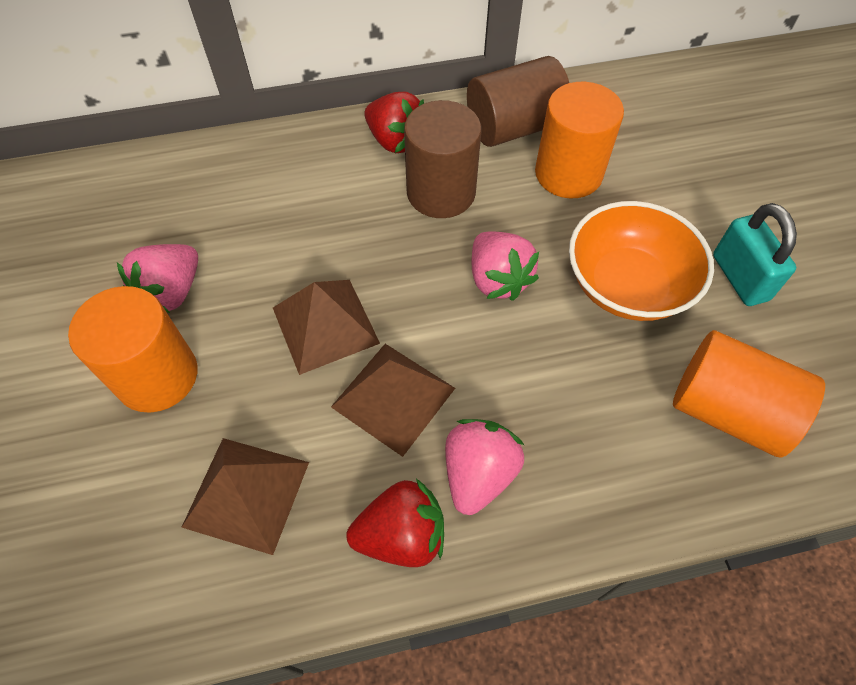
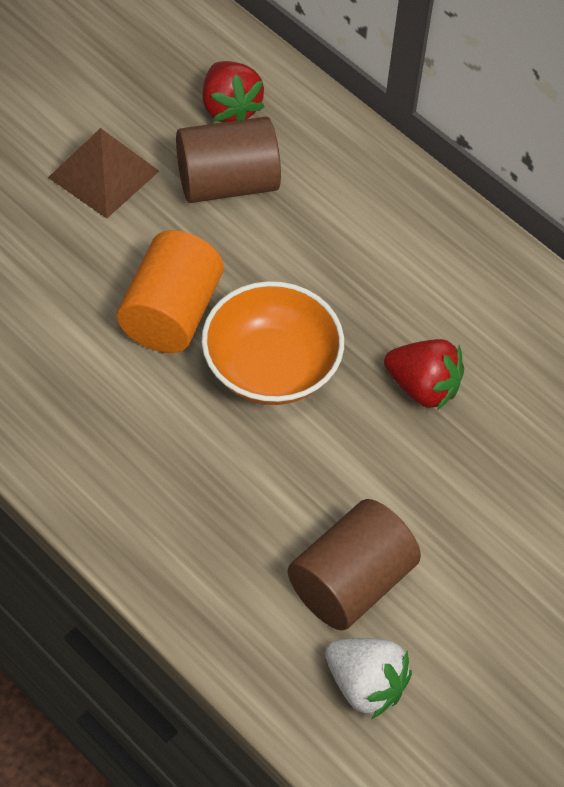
brown pyramid: [181,438,309,555] [273,280,380,375] [331,344,455,457] = 3 -> [48,128,159,219] = 1
orange cylinder: [68,286,198,413] [535,82,624,198] [673,330,825,458] = 3 -> [117,230,224,353] = 1
pink strawberry: [117,244,198,313] [445,419,524,515] [472,231,539,301] = 3 -> none = 0
turquoise padlock: [713,203,797,306] = 1 -> none = 0
white strawberry: none = 0 -> [325,638,412,719] = 1

